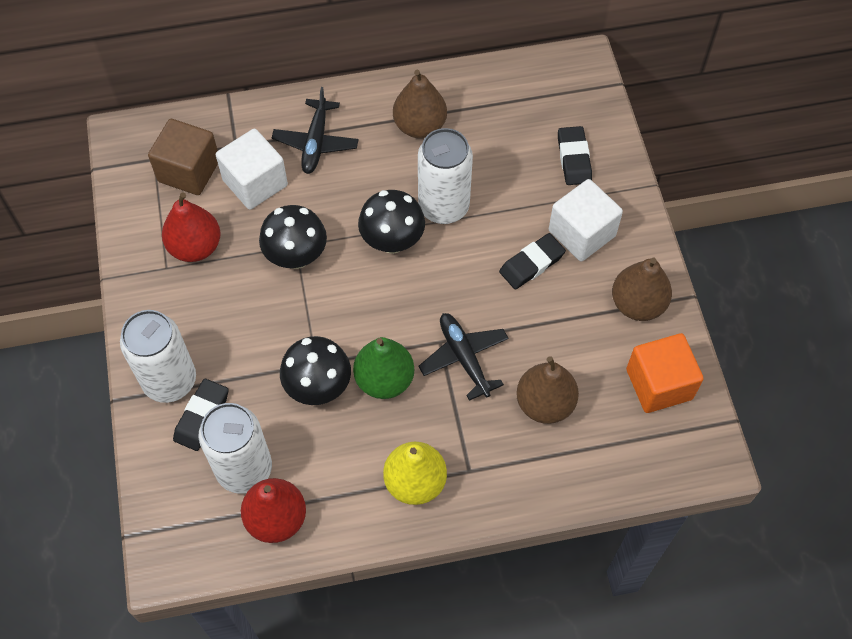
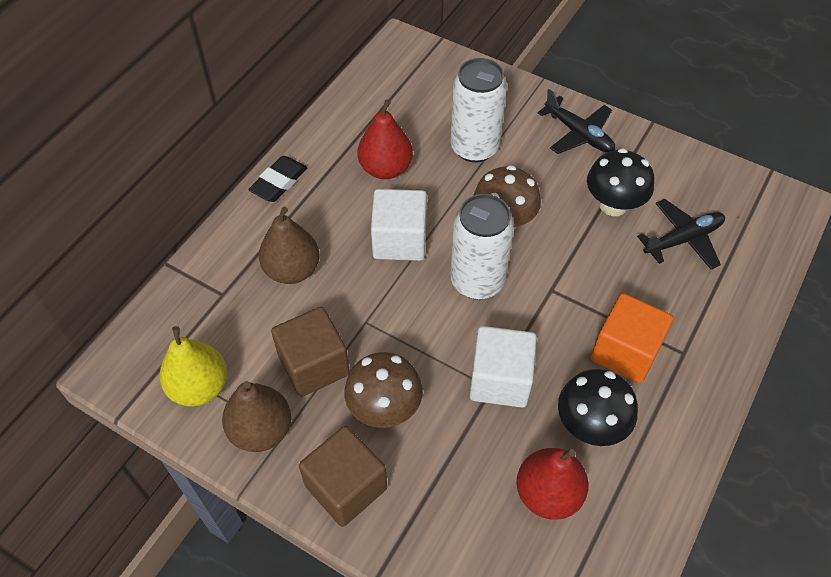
black eraser: [173,379,228,451] [499,233,566,289] [558,126,592,185] = 3 -> [248,156,307,202] = 1
black mushroom: [259,205,327,269] [280,336,351,405] [358,190,425,254] = 3 -> [558,369,638,446] [587,148,654,216] = 2
brown cube: [148,119,218,195] = 1 -> [271,307,350,397] [299,426,387,527] = 2
brown mushroom: none = 0 -> [344,352,423,428] [474,165,541,230] = 2
brown pear: [393,70,447,138] [516,356,579,424] [612,258,672,321] = 3 -> [222,381,291,452] [259,207,320,284] = 2
green pear: [353,337,414,399] = 1 -> none = 0
white can: [120,310,196,403] [198,403,272,494] [418,128,473,224] = 3 -> [450,58,507,162] [450,194,514,299] = 2

